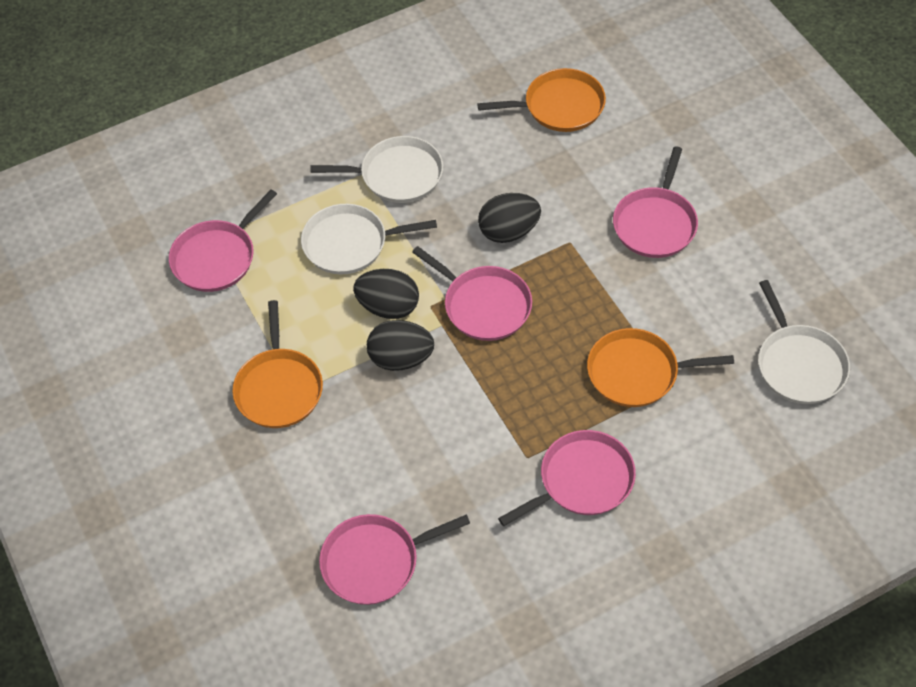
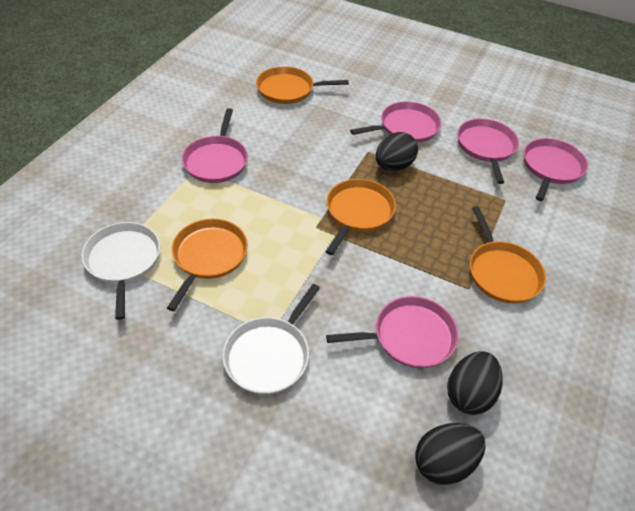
orange pan: [232,300,323,428] [477,68,606,132] [587,328,734,407] = 3 -> [167,219,248,311] [256,66,349,104] [326,179,396,255] [470,206,546,304] = 4
white pan: [301,204,437,275] [311,136,443,203] [758,280,850,404] = 3 -> [82,222,160,320] [223,284,320,394] = 2

